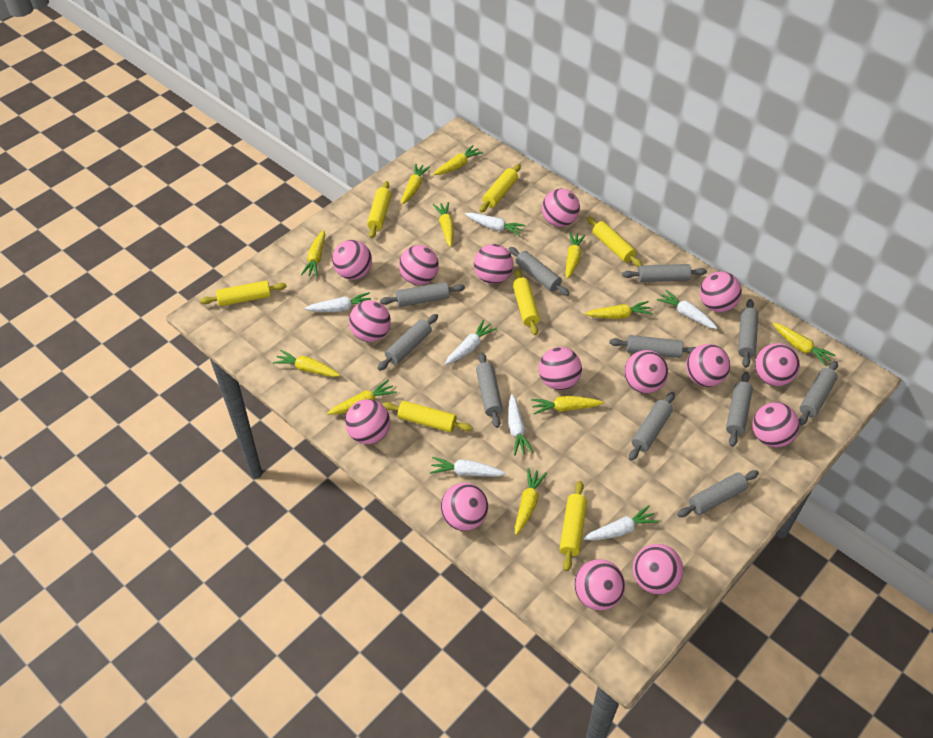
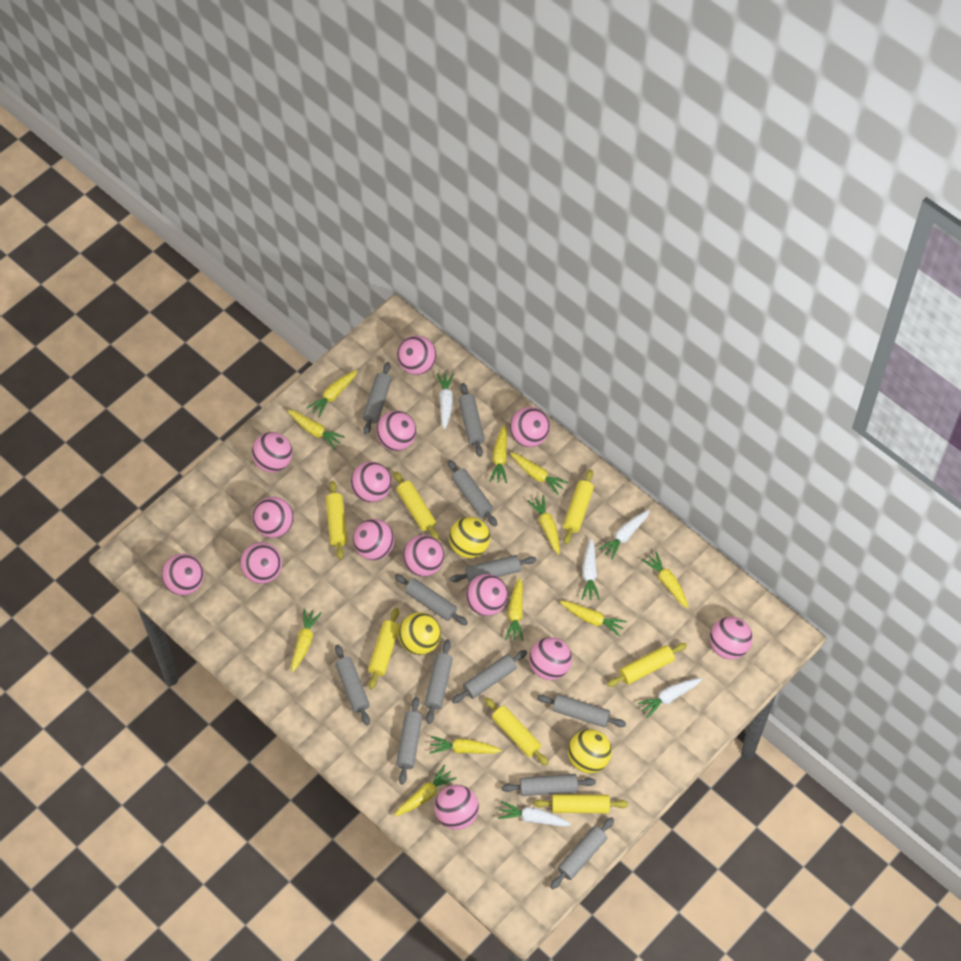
grey rolling pin: [378,314,438,371] [380,282,465,307] [476,352,503,428] [509,247,569,296] [610,335,696,358] [622,264,707,282] [629,392,675,461] [677,470,759,517] [726,372,753,447] [738,299,758,368] [799,361,838,425] = 11 -> [335,645,370,725] [363,362,392,435] [394,574,468,625] [396,697,422,784] [424,639,453,724] [447,460,497,527] [450,555,536,583] [452,650,527,703] [458,383,485,457] [502,774,596,796] [537,694,626,728] [550,817,614,889] = 12
pink ball: [332,240,372,280] [345,399,390,444] [349,300,391,342] [399,245,439,285] [441,483,488,531] [474,244,513,284] [539,347,582,390] [542,189,580,227] [574,559,625,611] [624,350,668,393] [633,544,683,595] [686,344,730,387] [700,272,742,312] [752,402,800,448] [755,343,800,386] = 15 -> [162,554,204,596] [240,542,282,584] [252,432,292,473] [252,497,294,538] [351,462,392,502] [353,519,394,560] [376,411,416,451] [397,335,436,375] [403,535,444,577] [434,785,479,830] [466,574,508,616] [510,407,550,447] [529,637,572,680] [710,617,753,659] = 14
white carrot: [305,292,371,312] [430,457,506,477] [445,320,497,365] [465,213,526,236] [508,394,534,455] [583,505,659,540] [657,290,718,329] = 7 -> [437,373,454,430] [498,801,571,826] [581,538,600,600] [598,510,650,560] [637,678,702,718] = 5
yellow ball: none = 0 -> [398,612,441,655] [449,517,490,558] [568,729,612,773] = 3

